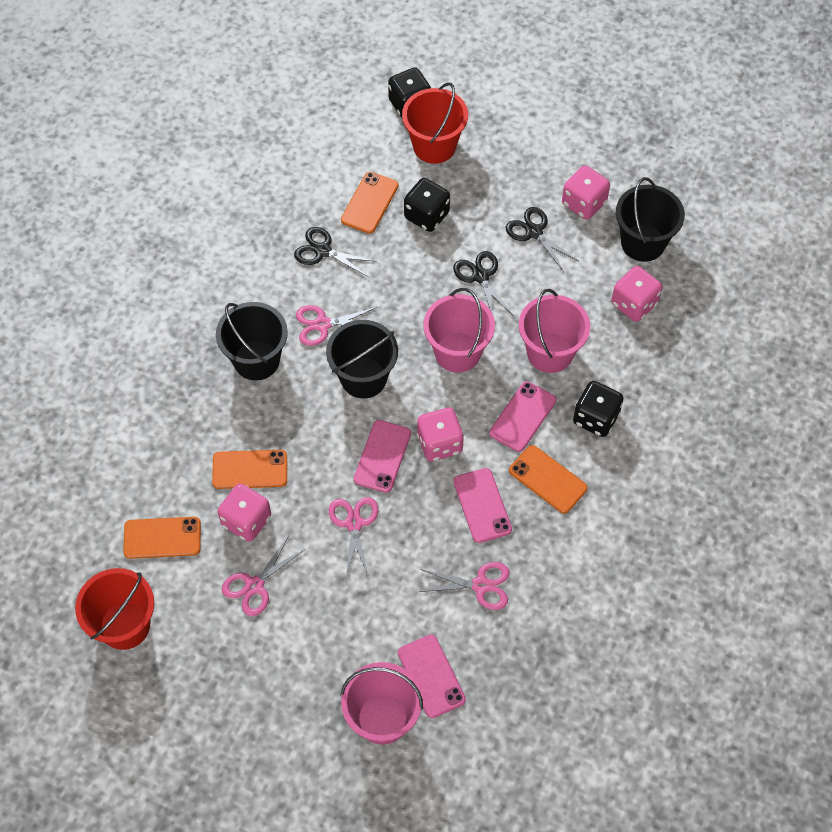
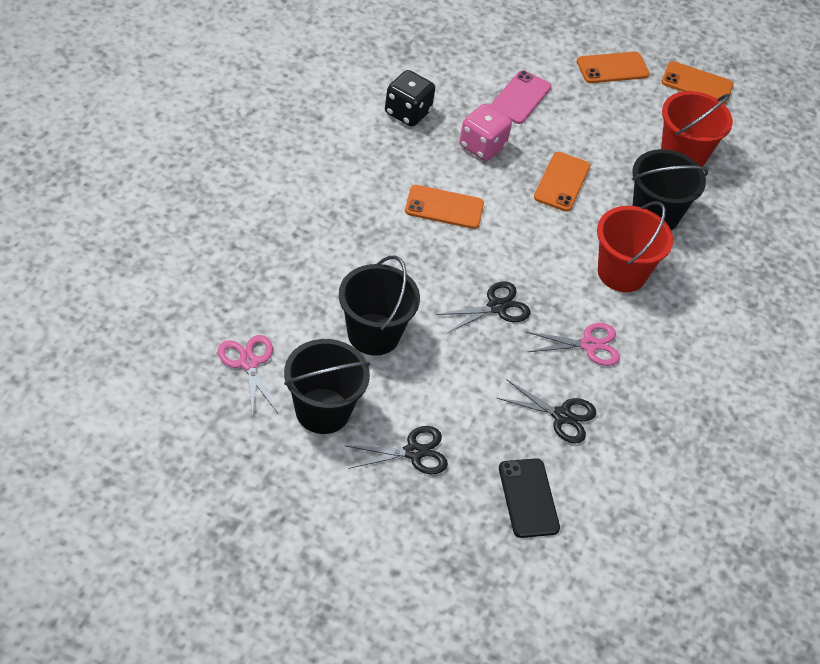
black dice: [388,67,431,118] [404,178,450,232] [573,381,624,437] = 3 -> [385,70,435,127] = 1
black phone: none = 0 -> [499,458,560,538] = 1
pink bucket: [340,662,423,745] [423,288,495,373] [519,289,590,373] = 3 -> none = 0
pink dice: [218,483,271,542] [417,408,464,461] [562,165,610,220] [611,266,662,322] = 4 -> [459,104,512,161] = 1
pink phone: [354,420,411,493] [398,634,466,718] [453,468,512,543] [489,381,556,452] = 4 -> [490,70,551,124] = 1
pink scissors: [222,537,305,616] [296,305,377,346] [329,497,378,578] [419,562,509,610] = 4 -> [218,335,278,416] [525,323,620,366] = 2

